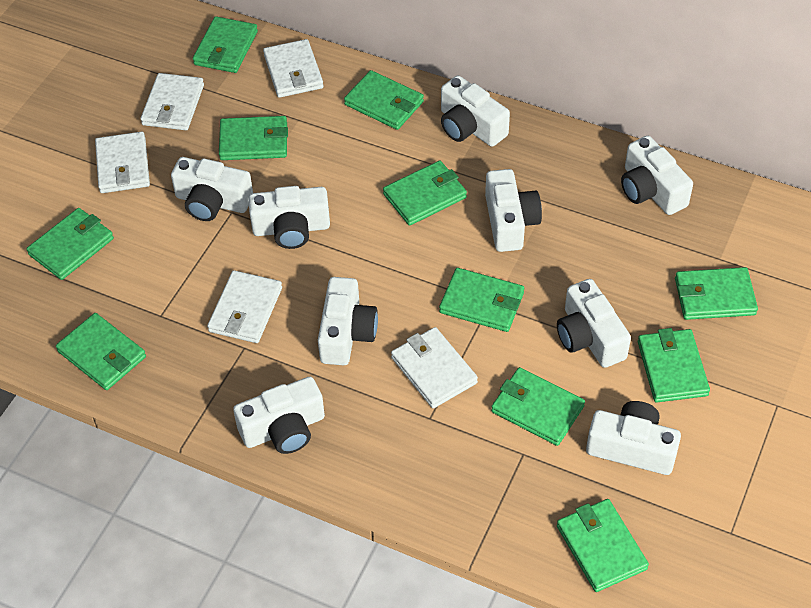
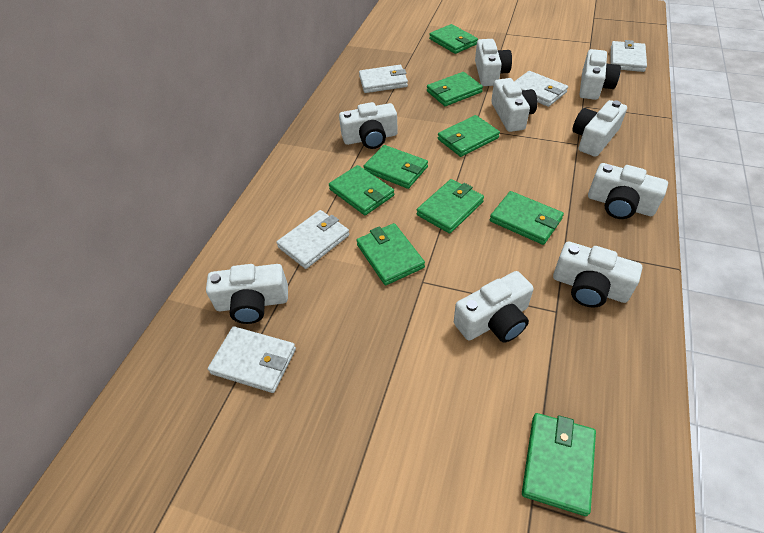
green wallet: [26,208,114,280] [56,313,146,390] [193,16,258,73] [219,116,288,160] [344,70,424,130] [383,161,467,226] [439,268,524,332] [491,367,585,446] [557,499,649,592] [638,328,710,403] [675,267,758,320] = 11 -> [329,165,394,215] [356,223,425,285] [363,145,428,189] [417,179,484,234] [427,72,483,106] [429,24,478,54] [438,115,500,157] [490,191,564,245] [522,413,596,516] = 9

